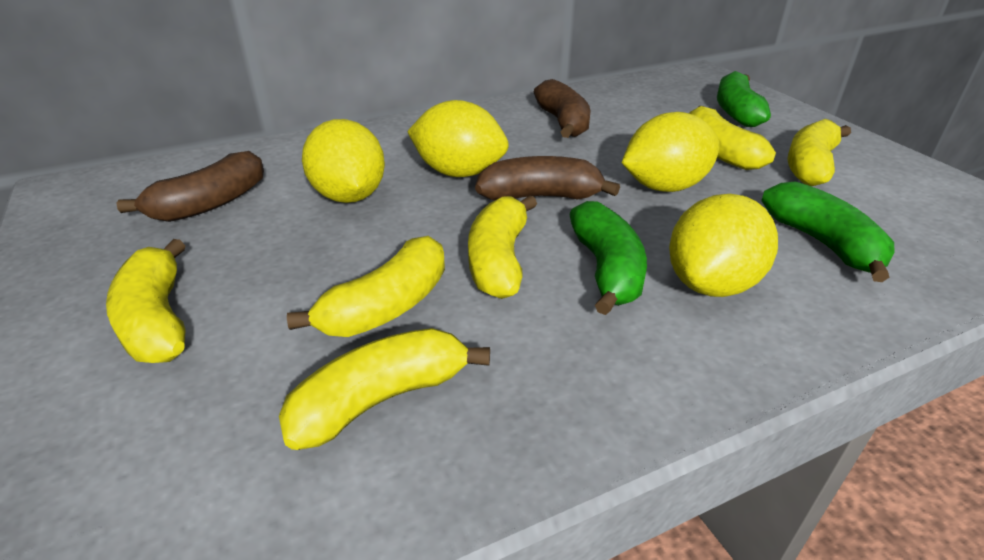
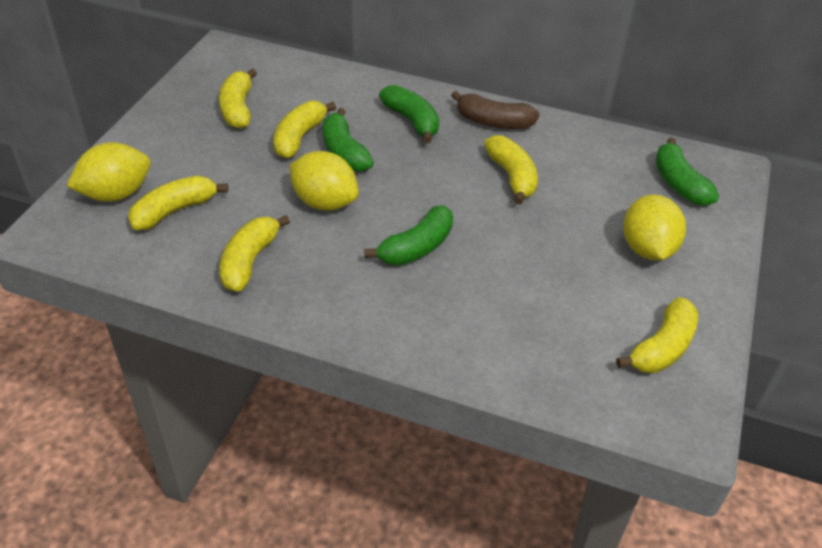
brown banana: [117,151,264,222] [475,156,620,200] [534,79,591,138] = 3 -> [451,91,540,129] = 1
green banana: [569,201,647,315] [717,71,771,127] [761,181,894,282] = 3 -> [323,108,374,172] [364,206,453,266] [379,85,439,143] [656,138,719,206] = 4
yellow lemon: [302,119,385,203] [407,100,509,177] [622,112,719,192] [669,194,778,297] = 4 -> [67,142,151,202] [289,151,359,211] [623,194,686,261] = 3

